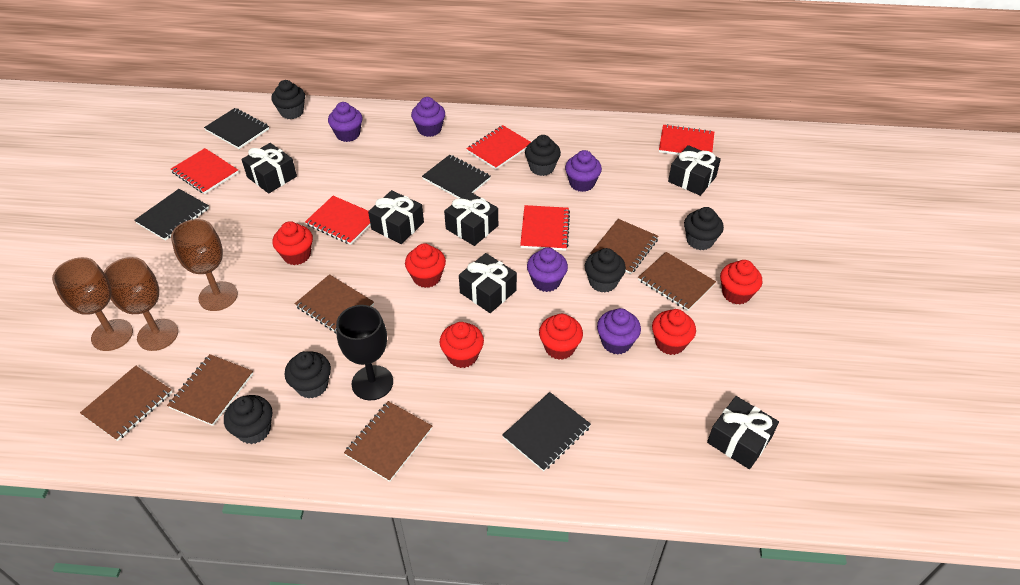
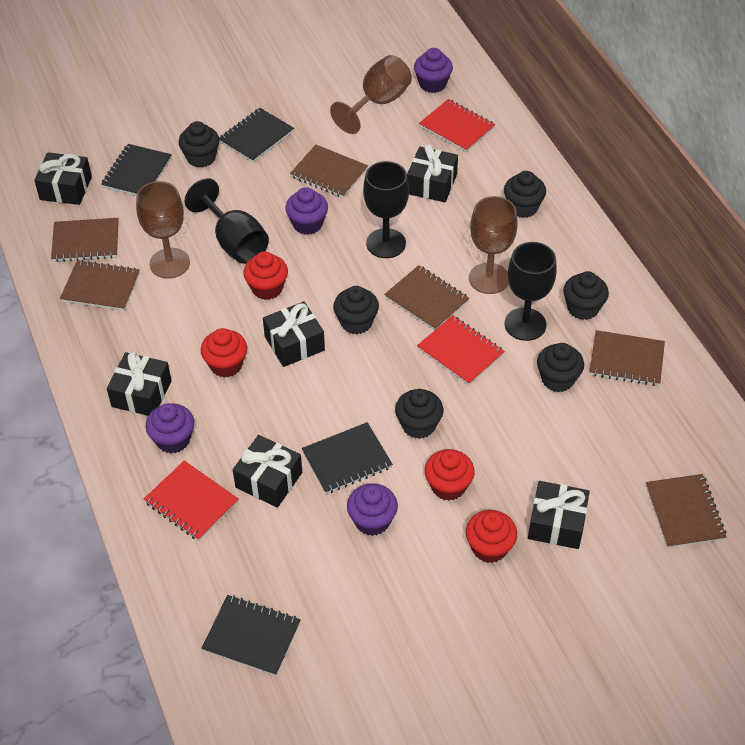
black goblet: [336,305,393,401] = 1 -> [185,178,269,264] [363,161,409,258] [504,242,557,341] = 3
purple cupcake: [328,102,363,142] [411,97,445,137] [527,247,568,292] [565,150,602,192] [597,308,641,354] = 5 -> [146,403,194,453] [285,187,328,235] [347,483,398,536] [414,48,453,93] = 4
red cupcake: [273,221,313,265] [405,243,446,288] [440,322,484,368] [539,314,583,360] [652,309,696,355] [720,260,762,304] = 6 -> [201,328,247,378] [243,252,288,300] [425,449,475,501] [466,510,517,563] = 4
red notebook: [171,148,239,194] [305,196,370,245] [466,125,531,169] [520,205,570,251] [659,124,714,155] = 5 -> [144,460,239,541] [417,315,505,385] [419,99,495,152] = 3

